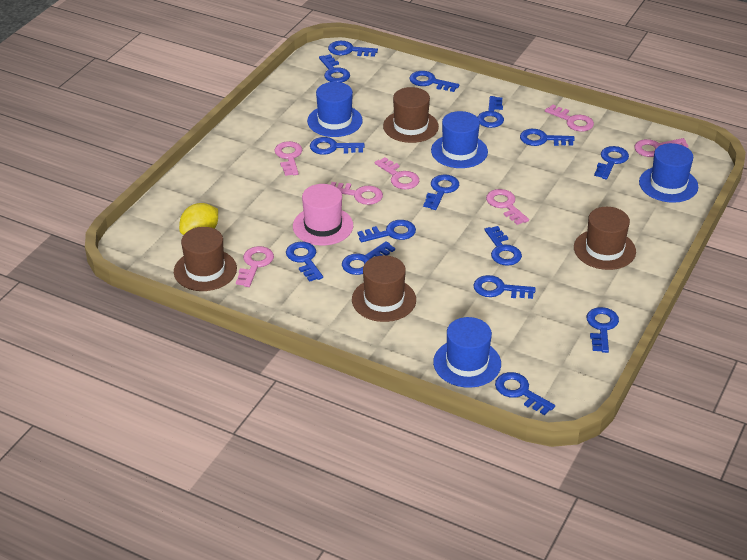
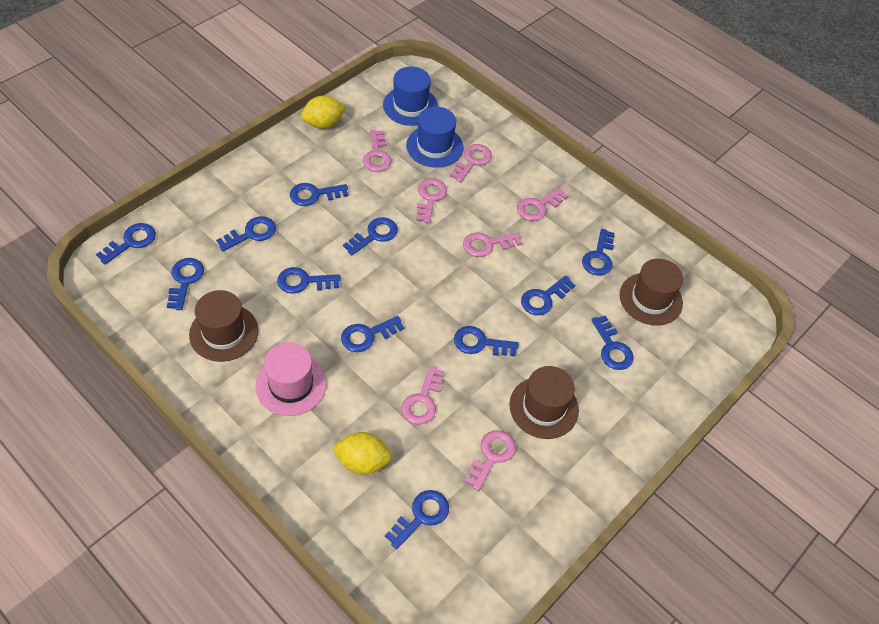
blue hat: [307,82,363,137] [431,111,488,168] [433,317,501,388] [639,143,698,203] = 4 -> [383,67,438,126] [406,107,463,168] = 2
blue key: [286,242,323,282] [310,137,365,155] [319,54,350,82] [328,41,378,57] [342,241,395,275] [358,220,416,242] [409,71,459,92] [423,174,459,210] [473,275,536,299] [477,96,504,128] [484,226,522,266] [495,372,555,415] [520,129,575,146] [586,307,619,353] [594,146,629,179] = 15 -> [96,223,156,265] [167,258,204,310] [216,216,276,251] [277,267,341,294] [290,183,348,206] [341,316,404,352] [343,217,398,255] [385,490,449,549] [454,326,518,356] [521,276,575,315] [582,229,615,276] [591,315,634,370] = 12
brown hat: [174,227,237,291] [352,255,416,322] [383,87,439,143] [574,207,636,270] = 4 -> [189,290,259,362] [509,366,579,439] [620,258,683,326] = 3
yellow lemon: [179,203,218,235] = 1 -> [301,96,346,129] [332,432,392,475] = 2

